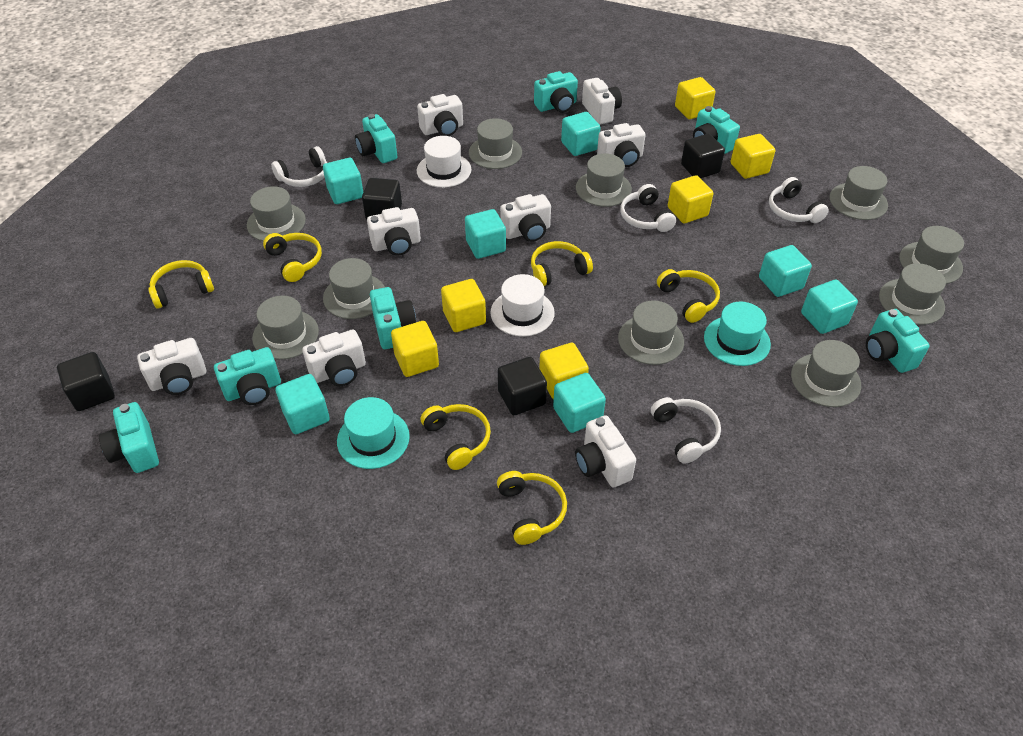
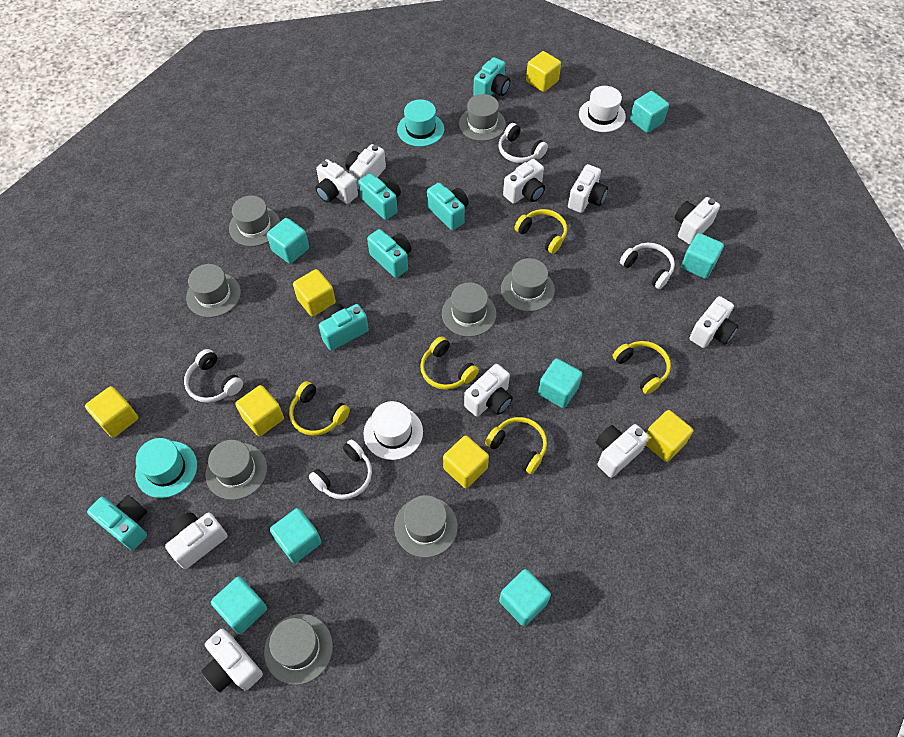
black cube: [57,352,115,411] [362,178,402,220] [498,357,547,415] [681,134,725,178] = 4 -> none = 0
grey hat: [247,186,306,241] [252,296,319,360] [323,258,385,319] [469,118,522,169] [576,153,632,207] [618,300,684,365] [791,340,861,407] [830,166,888,220] [879,263,946,325] [899,226,964,284] = 10 -> [186,264,241,317] [205,440,267,500] [229,195,280,246] [264,614,333,685] [394,495,458,558] [442,282,496,337] [459,94,506,141] [501,258,555,312] = 8
turquoise camera: [99,402,159,473] [214,347,281,405] [355,114,398,163] [370,287,416,349] [534,71,578,113] [693,106,740,154] [866,309,930,373] = 7 -> [87,495,147,550] [319,304,369,351] [358,173,401,220] [367,229,412,278] [427,183,469,230] [473,57,510,96] = 6
white camera: [137,338,206,395] [302,329,366,386] [367,207,421,256] [417,94,463,136] [500,194,551,242] [575,415,636,488] [582,78,622,125] [597,123,646,167] = 8 -> [165,512,227,569] [202,629,263,692] [315,159,358,204] [345,144,386,189] [464,364,513,417] [503,159,545,204] [568,164,608,213] [596,424,649,478] [674,197,720,244] [689,296,738,348] = 10
yellow headphones: [148,260,214,308] [263,233,322,282] [421,404,491,470] [497,471,567,545] [531,241,593,286] [657,269,720,323] = 6 -> [289,381,350,436] [420,336,479,390] [485,417,547,474] [514,209,567,254] [613,341,671,394] = 5

